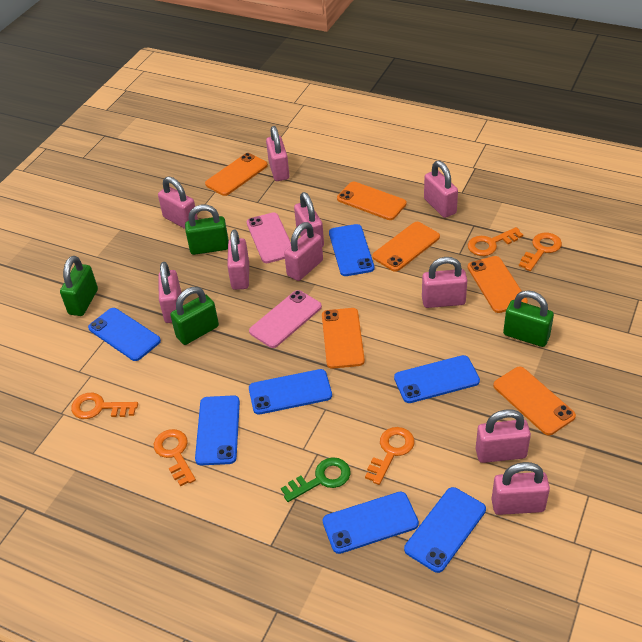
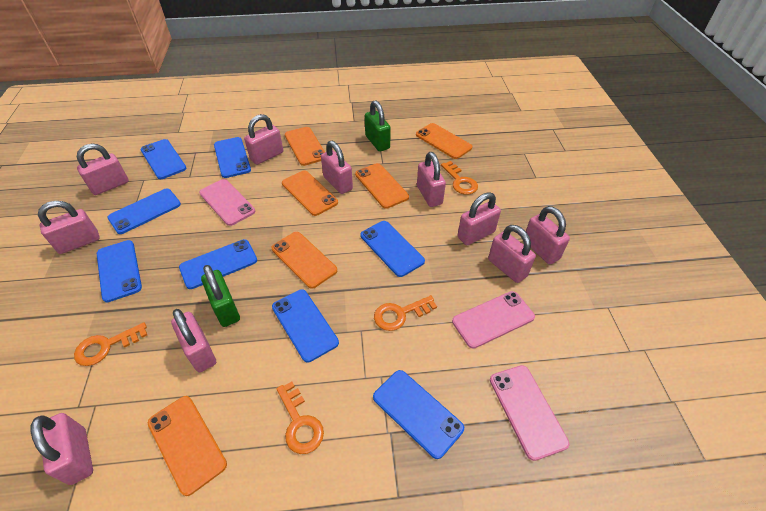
blue phone: [88,308,161,361] [195,395,240,465] [249,369,332,415] [323,492,419,554] [329,224,374,276] [394,355,480,403] [404,487,486,573] = 7 -> [97,240,142,302] [107,189,181,234] [141,139,186,179] [179,239,257,289] [214,137,251,178] [272,289,339,362] [361,221,425,277] [373,370,464,459] = 8
green key: [281,457,351,502] = 1 -> none = 0
green padlock: [60,256,98,316] [170,287,219,345] [185,205,229,255] [503,290,554,347] = 4 -> [201,265,240,327] [365,100,391,152] = 2
orange key: [71,393,138,419] [154,429,196,487] [365,427,414,485] [468,227,523,256] [519,233,562,271] = 5 -> [74,322,147,366] [276,382,324,454] [374,295,437,331] [441,161,478,195] = 4
pink phone: [247,212,291,263] [249,290,322,348] = 2 -> [199,179,255,226] [452,291,535,349] [490,365,569,461] = 3

